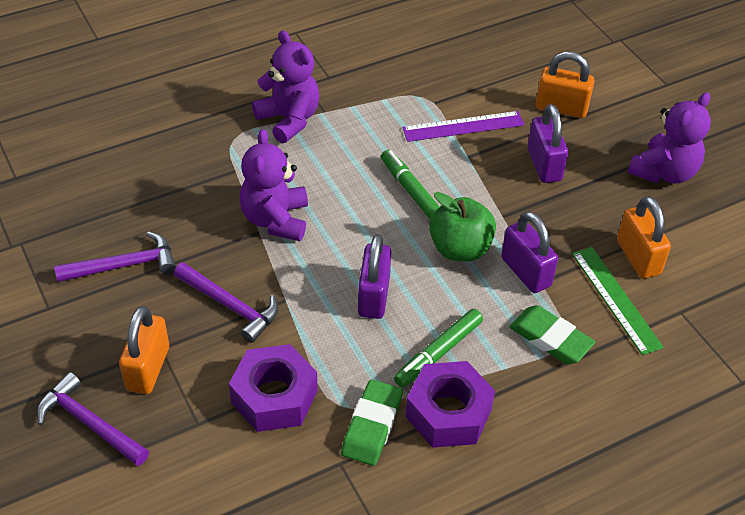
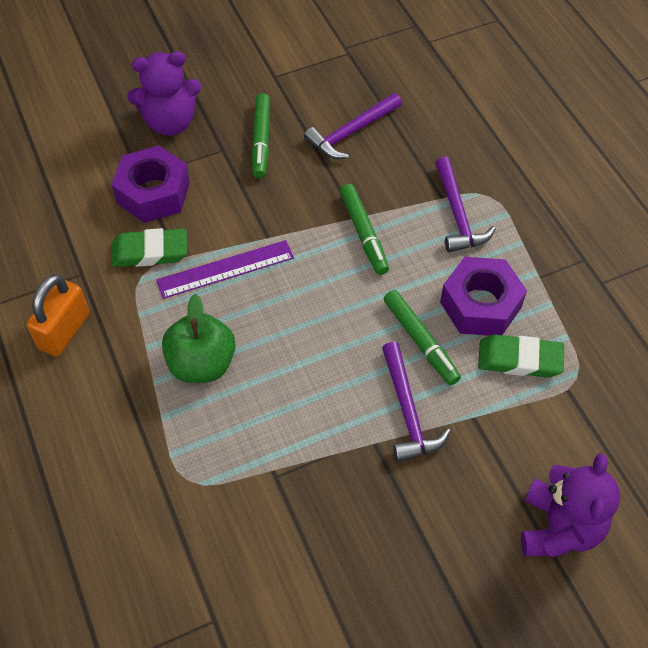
green marker: [381,150,440,219] [394,309,483,388] = 2 -> [252,93,270,178] [340,184,389,275] [384,290,461,385] = 3
green ruler: [572,247,664,355] = 1 -> none = 0
orange padlock: [119,306,169,394] [536,51,595,118] [617,196,671,279] = 3 -> [26,274,90,357] = 1
purple padlock: [358,234,391,319] [501,211,558,293] [528,104,568,183] = 3 -> none = 0
purple teddy bear: [240,129,308,241] [252,30,320,143] [628,92,711,184] = 3 -> [127,51,201,136] [521,453,620,558] = 2

